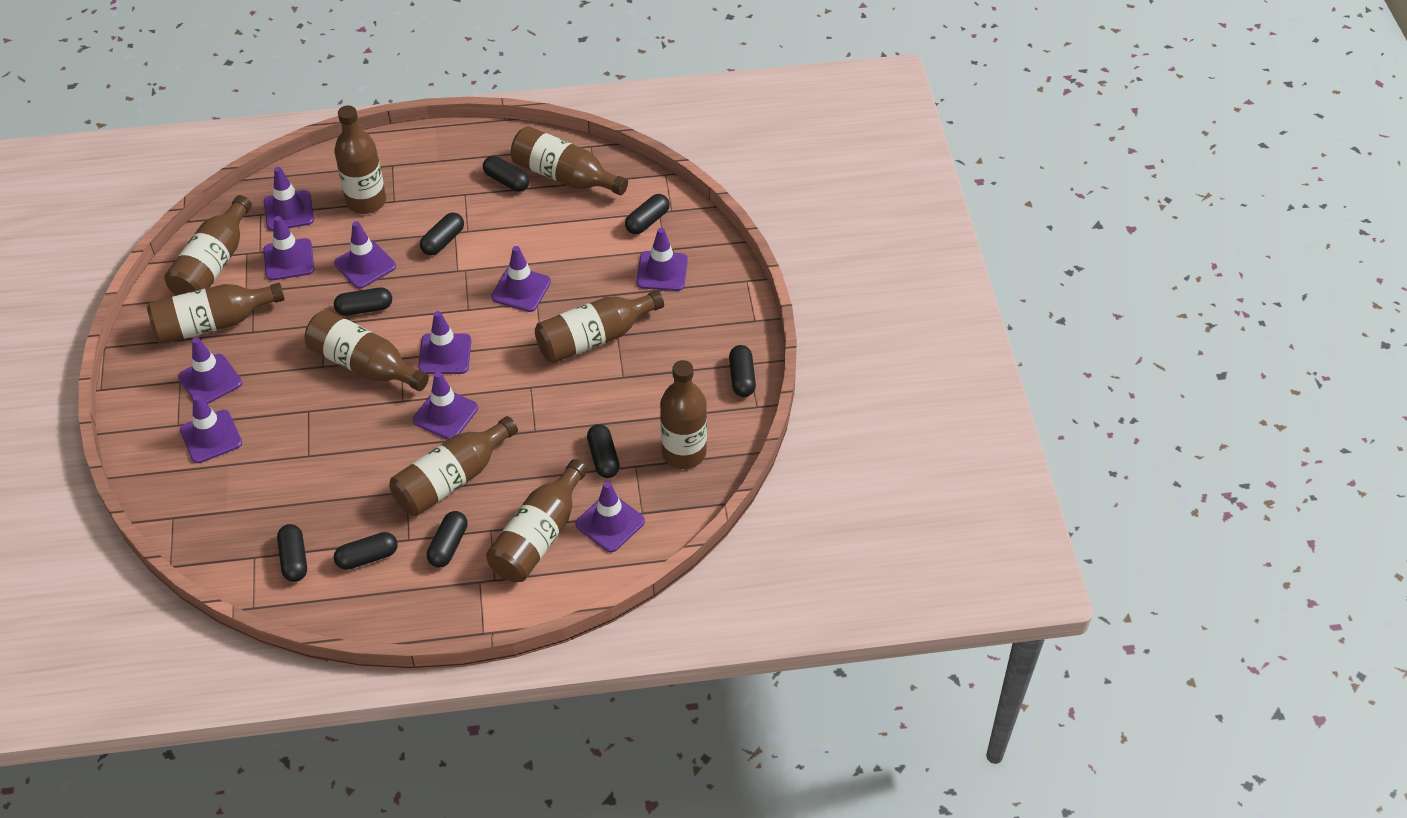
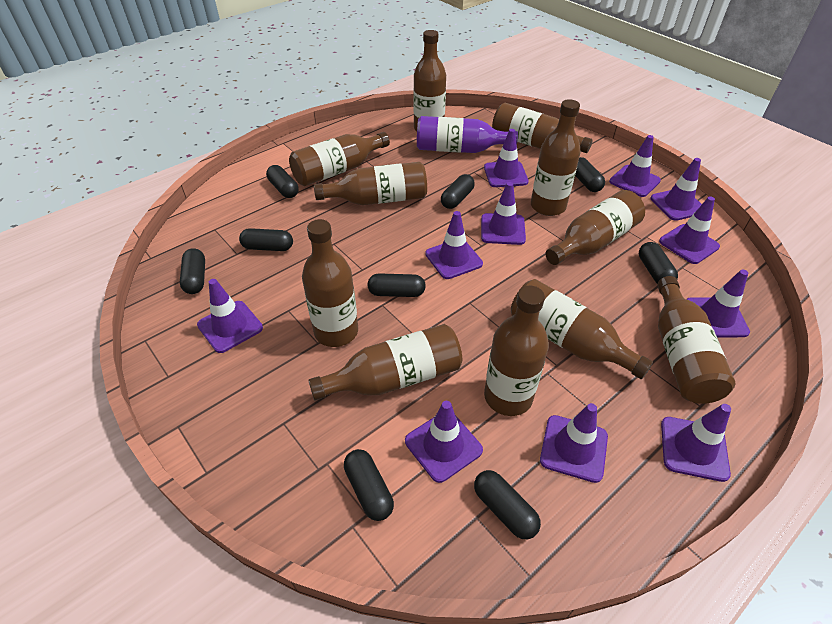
brown bottle: [147,283,285,344] [164,195,252,296] [305,310,429,391] [334,105,386,214] [389,416,518,516] [486,459,588,582] [510,126,628,195] [535,290,664,363] [660,360,707,469] = 9 -> [289,132,390,186] [302,219,358,347] [308,324,462,401] [314,162,427,205] [413,30,446,131] [484,286,549,416] [492,103,593,153] [511,279,653,379] [531,99,581,216] [545,190,645,265] [657,276,736,404] = 11
purple bottle: none = 0 -> [417,116,518,153] = 1
purple traffic cone: [178,337,242,404] [180,394,242,463] [263,216,314,280] [264,167,314,231] [334,221,396,289] [413,372,478,440] [418,311,471,374] [491,246,551,312] [575,482,645,552] [637,228,688,291] = 10 -> [197,279,263,353] [405,401,483,483] [425,211,483,279] [481,182,526,245] [484,129,529,187] [540,403,608,483] [609,135,661,197] [651,158,702,221] [659,196,720,264] [661,404,731,482] [686,269,750,337] = 11

